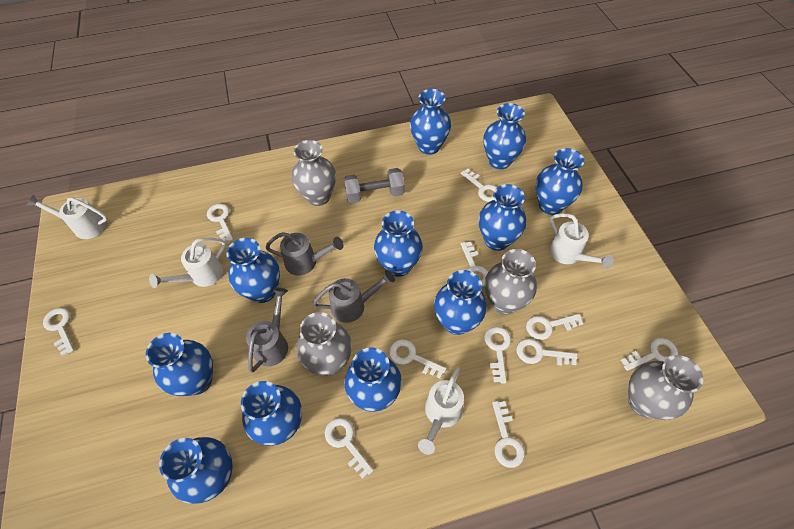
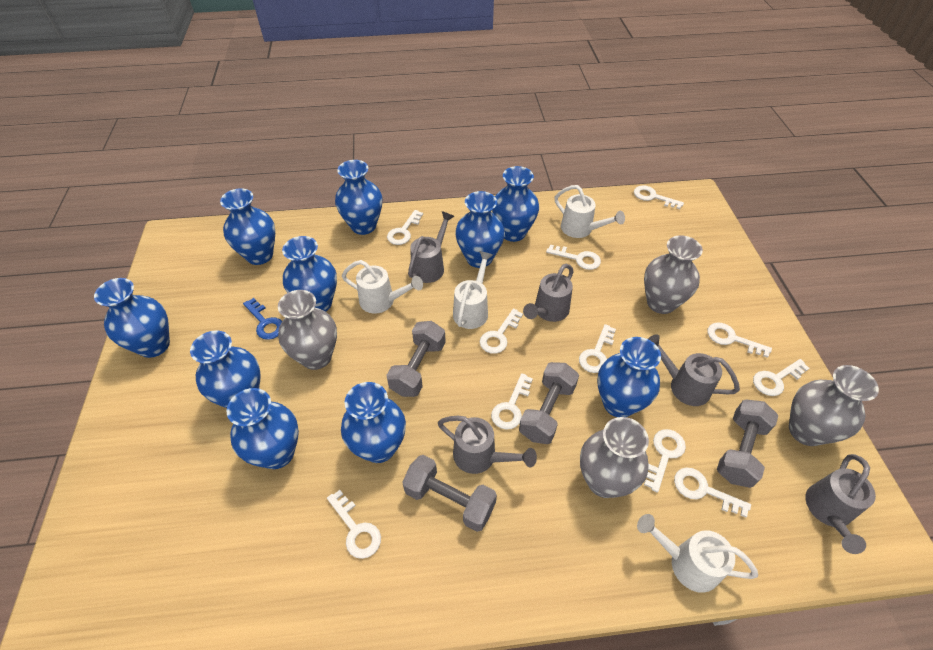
blue key: none = 0 -> [243,298,282,340] = 1
blue vase: [146,333,213,396] [159,437,233,504] [226,238,280,303] [241,381,302,446] [344,347,402,412] [374,210,423,277] [410,89,451,155] [434,270,487,335] [479,184,526,251] [483,103,526,169] [536,148,584,215] = 11 -> [94,278,170,358] [190,331,261,408] [220,188,275,265] [227,388,299,469] [282,236,337,312] [335,160,382,235] [341,382,406,463] [455,191,505,268] [492,166,539,242] [597,337,661,417] = 10
grey dumbbell: [344,168,405,203] = 1 -> [386,321,446,397] [402,455,497,532] [519,362,579,444] [717,400,779,488] = 4
grey watering can: [246,288,288,373] [265,232,344,276] [312,270,395,323] = 3 -> [408,211,455,283] [438,416,537,474] [523,264,574,322] [648,334,740,406] [805,454,876,554] = 5

